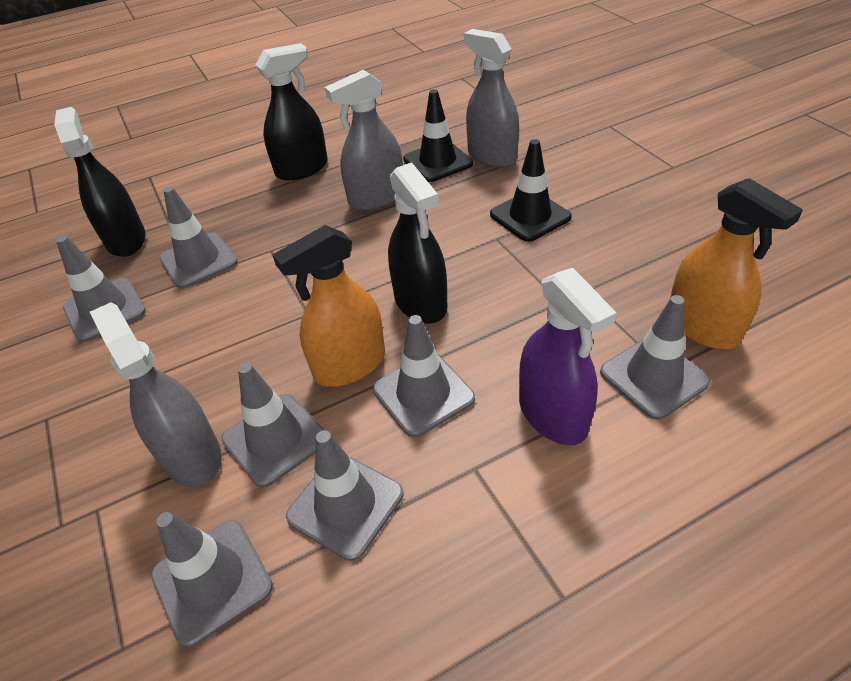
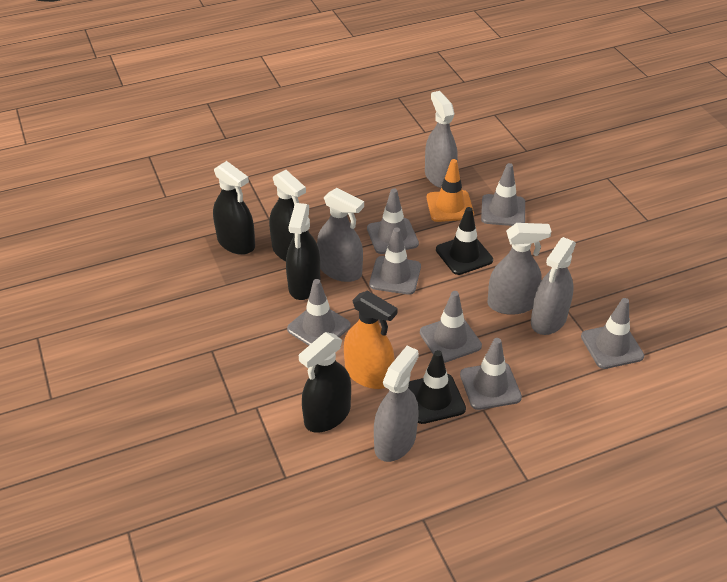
black spray bottle: [54,107,146,257] [256,43,328,180] [388,162,447,324] = 3 -> [213,161,255,255] [269,170,306,261] [286,203,320,300] [299,332,351,433] = 4
grey spray bottle: [90,302,222,487] [325,70,403,211] [464,29,519,168] = 3 -> [317,188,364,282] [374,346,419,462] [425,91,458,188] [488,223,551,315] [531,237,576,335] = 5
orange spray bottle: [272,225,385,387] [670,178,803,349] = 2 -> [344,290,398,389] = 1
orange traffic cone: none = 0 -> [427,159,474,222] = 1
purple spray bottle: [519,268,617,445] = 1 -> none = 0

